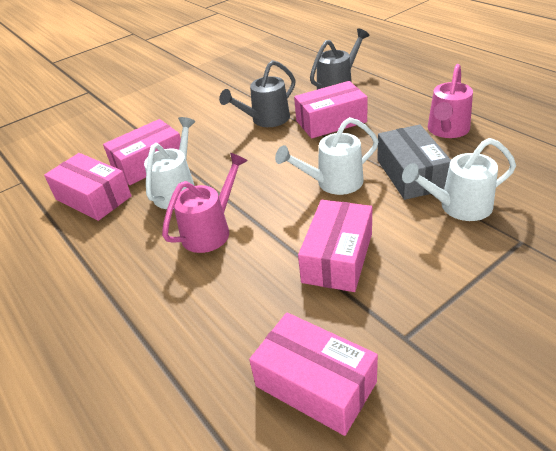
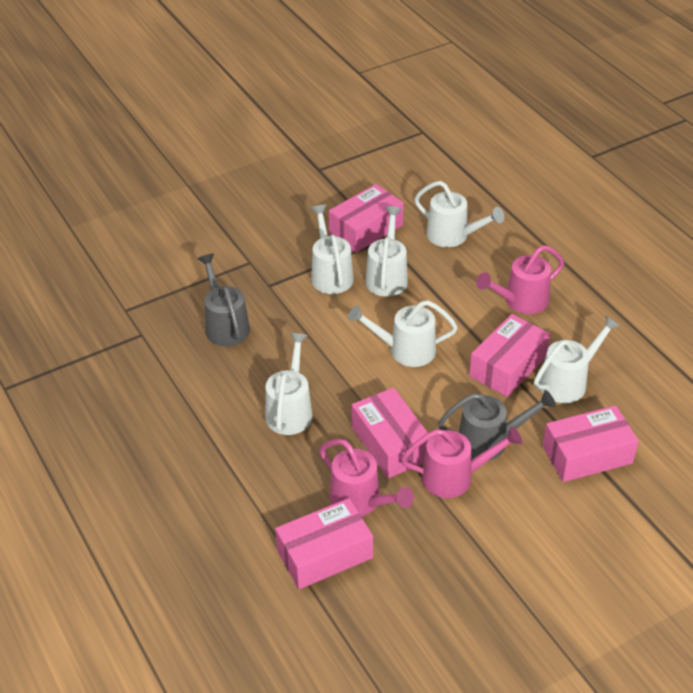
grey box: [377,124,451,200] = 1 -> none = 0
pink watering can: [162,153,248,253] [428,64,473,138] = 2 -> [319,439,414,516] [401,426,522,498] [476,245,564,314] = 3
white watering can: [144,117,195,209] [275,117,379,195] [402,138,516,221] = 3 -> [265,333,313,435] [311,204,354,294] [348,300,458,367] [366,206,408,297] [414,181,504,247] [534,316,621,403] = 6

